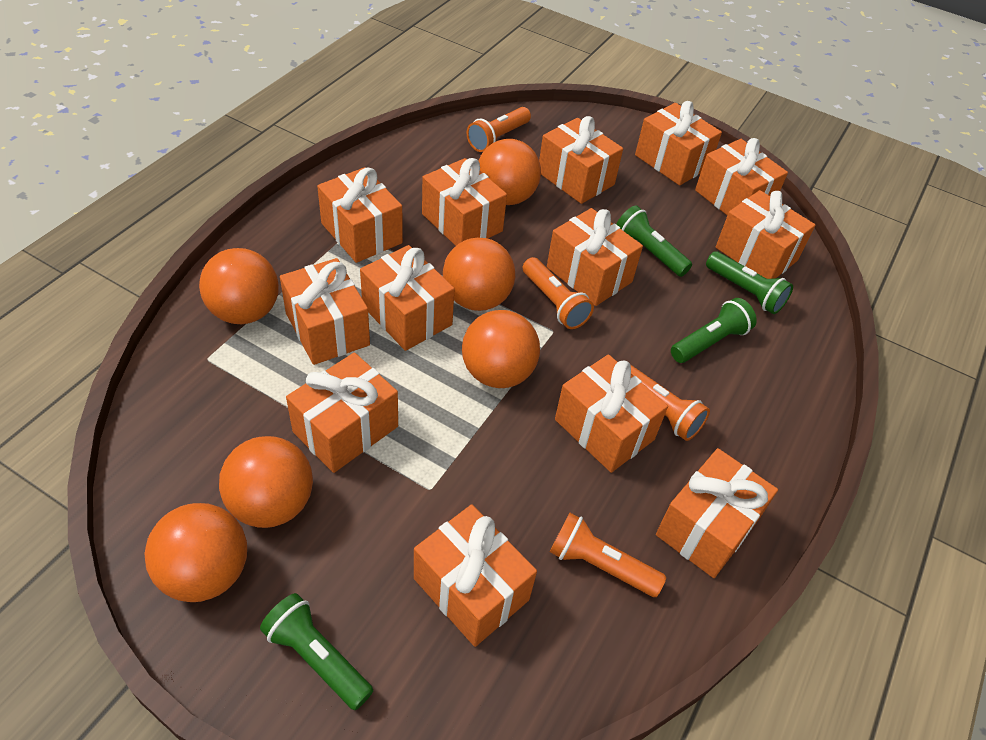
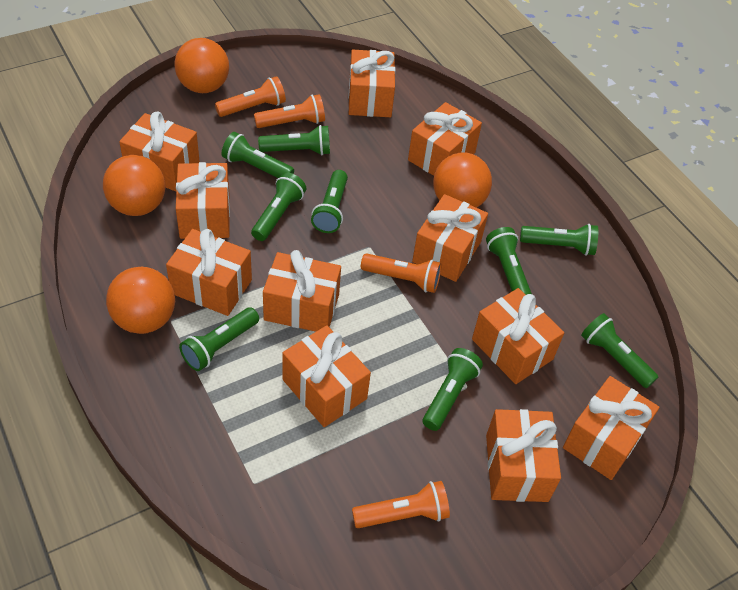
green flashlight: [260,593,373,710] [616,205,692,277] [671,298,757,363] [706,251,793,314] = 4 -> [179,307,259,371] [222,132,294,178] [251,172,306,241] [258,125,330,155] [311,170,348,233] [423,348,483,431] [486,227,532,295] [520,224,598,256] [581,313,658,388] = 9
orange ball: [145,503,247,602] [199,248,279,324] [219,436,313,528] [443,238,515,311] [462,310,540,388] [479,139,541,205] = 6 -> [103,155,166,216] [106,267,175,334] [175,38,229,93] [433,152,492,208] = 4
orange gift: [280,258,370,365] [286,352,398,473] [317,167,403,263] [360,245,455,351] [414,504,537,647] [422,158,507,246] [539,116,623,204] [547,208,643,306] [555,354,668,473] [635,101,722,186] [656,448,778,578] [695,138,788,215] [716,190,815,279] = 13 -> [119,112,200,191] [166,229,252,316] [176,162,230,239] [263,250,341,332] [282,325,371,427] [348,50,395,117] [408,102,482,176] [412,194,488,282] [472,288,564,384] [486,409,561,502] [563,376,659,480] = 11

